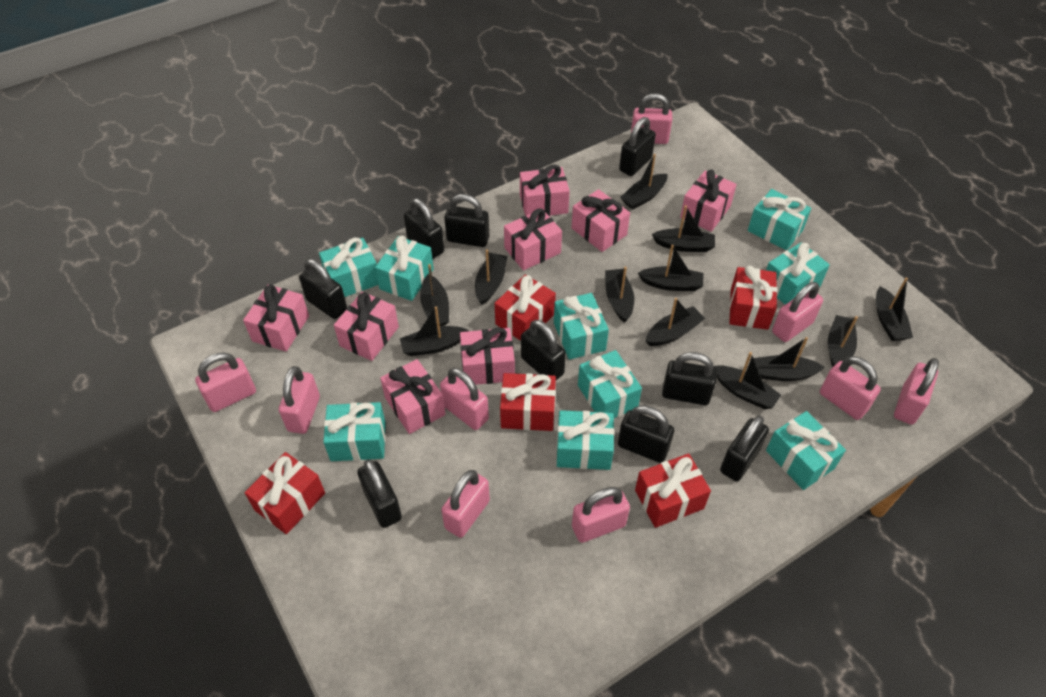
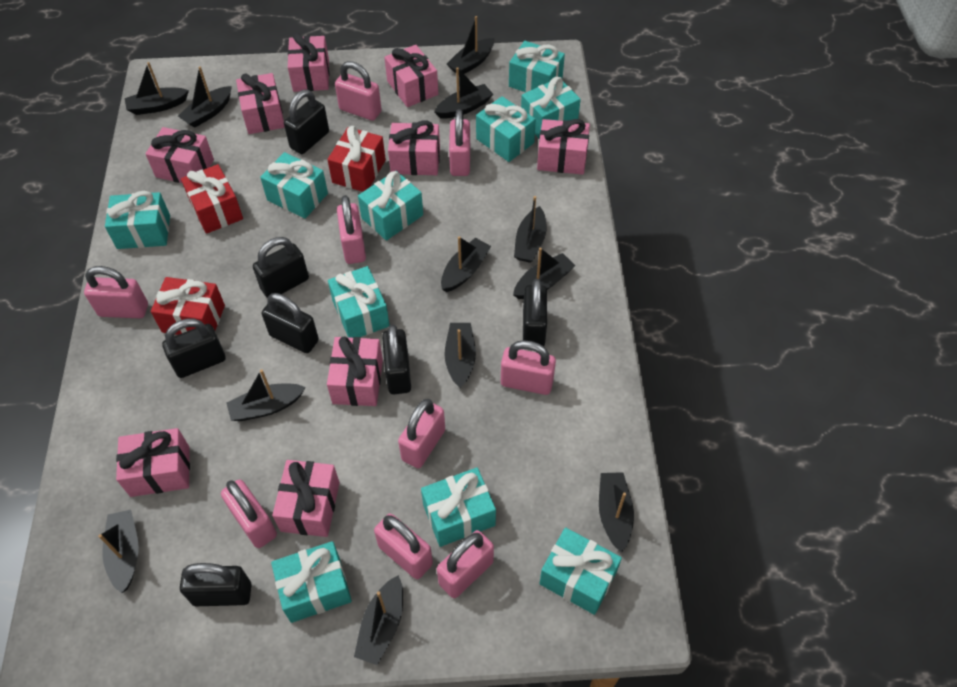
black padlock: [299,259,347,319] [357,460,402,528] [404,198,444,259] [444,194,489,247] [521,320,566,380] [618,406,674,463] [619,117,656,176] [662,352,717,405] [720,415,769,481] = 9 -> [162,319,226,378] [180,563,252,606] [253,237,309,297] [262,293,319,353] [284,89,329,154] [382,324,411,394] [523,279,547,346] = 7
pink gift: [243,284,309,352] [334,292,399,361] [380,359,446,434] [460,327,515,385] [504,209,562,270] [520,165,570,216] [572,189,630,252] [680,170,737,232] = 8 -> [116,428,190,497] [145,127,214,183] [236,73,285,134] [272,460,340,537] [288,33,329,92] [327,337,383,406] [384,45,438,107] [388,120,440,175] [537,119,590,175] = 9
red gift: [245,452,325,534] [494,274,556,341] [500,373,556,431] [635,453,711,528] [729,266,777,330] = 5 -> [151,277,225,335] [181,164,243,234] [327,126,386,192] = 3
turquoise gift: [319,238,378,297] [323,402,386,461] [375,236,434,301] [554,293,609,360] [557,410,614,470] [578,350,642,418] [748,189,811,250] [766,242,830,305] [766,411,846,490] = 9 -> [105,191,170,249] [260,152,328,219] [271,541,352,623] [328,266,390,338] [358,171,423,241] [421,467,496,547] [476,96,536,162] [509,41,565,92] [521,77,581,138] [539,527,622,615] = 10

